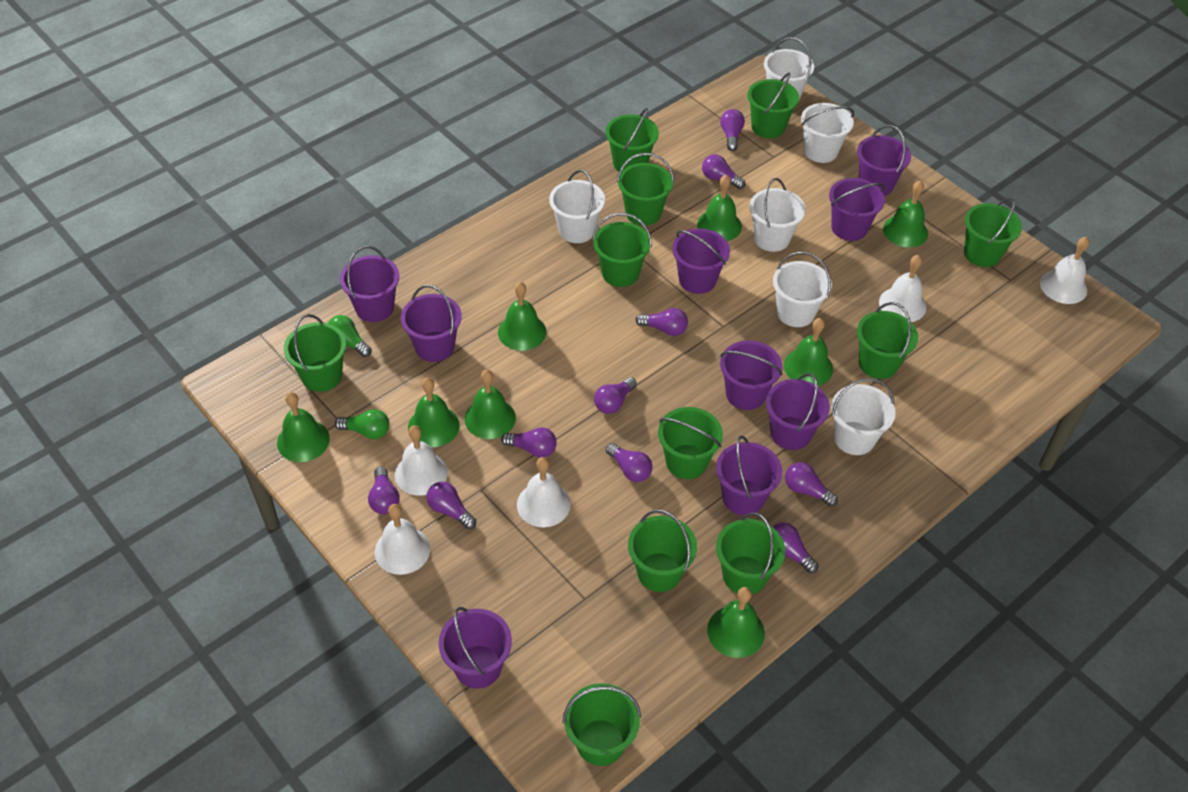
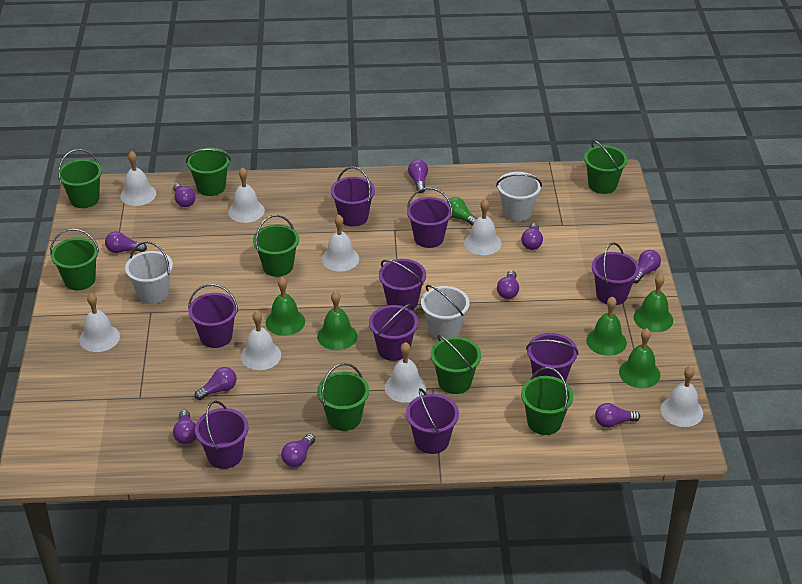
green bell: [277,392,330,462] [408,378,460,447] [465,370,516,439] [498,282,546,351] [697,175,742,241] [707,587,765,658] [784,318,833,386] [883,180,928,247] = 8 -> [266,277,305,336] [317,291,357,350] [586,296,627,356] [619,328,661,388] [633,274,673,332] = 5
green bucket: [284,314,346,392] [563,683,641,766] [593,213,652,287] [606,108,659,172] [617,153,674,225] [628,510,697,592] [658,407,723,479] [716,513,785,594] [748,72,799,138] [857,302,918,379] [964,198,1022,267] = 11 -> [50,228,99,290] [58,149,102,208] [186,148,231,196] [253,215,299,277] [317,363,369,431] [431,335,481,394] [521,367,573,435] [584,140,628,194] = 8
green light bulb: [328,315,372,357] [335,409,389,439] = 2 -> [447,197,477,226] = 1
white bell: [375,504,430,575] [395,425,448,496] [517,457,571,527] [879,255,926,322] [1040,236,1089,304] = 5 -> [79,293,120,352] [120,151,156,206] [228,167,265,223] [241,311,281,370] [322,215,359,272] [385,342,426,403] [464,199,501,255] [661,366,703,427] = 8
white bucket: [549,170,605,243] [750,178,806,252] [764,37,814,100] [773,252,832,327] [801,103,854,163] [831,378,896,455] = 6 -> [125,241,173,304] [421,285,470,340] [496,172,542,221] = 3

